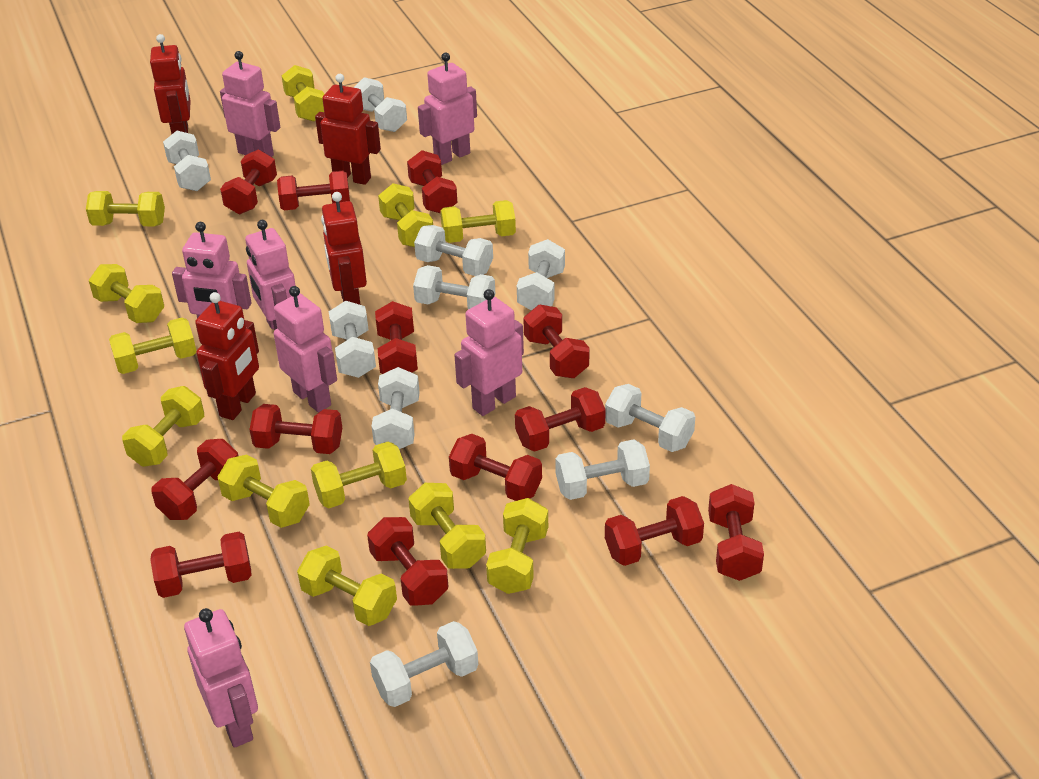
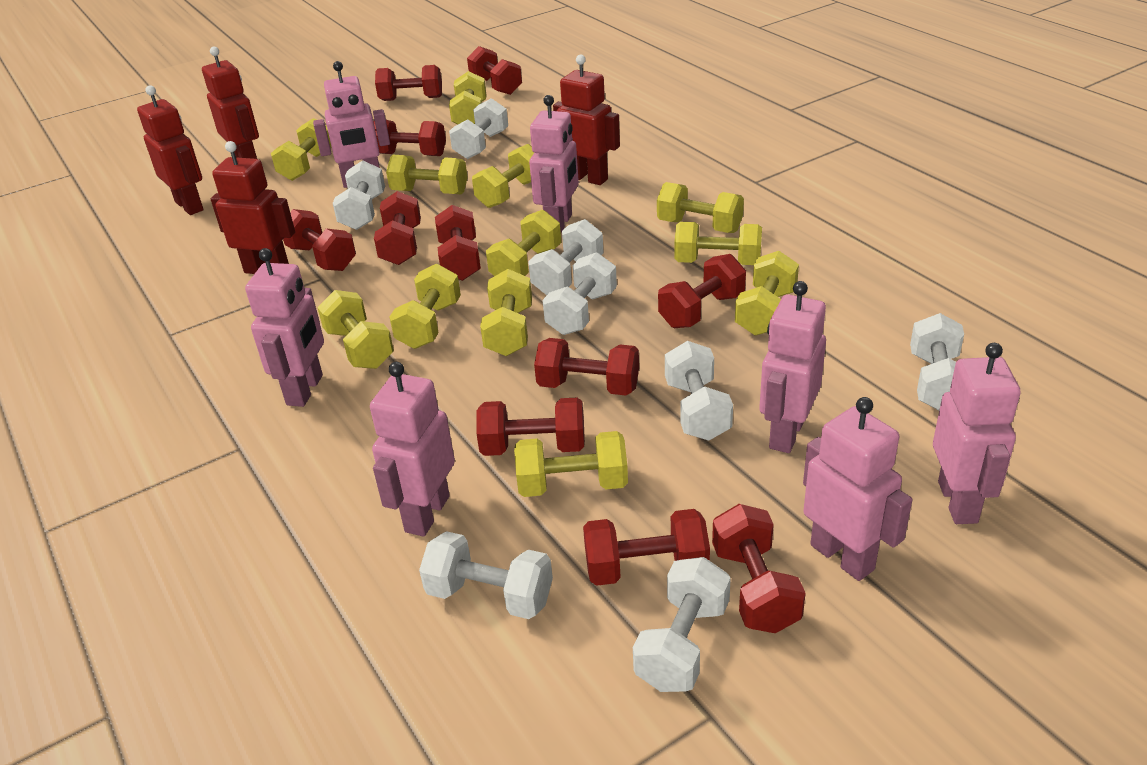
red dumbbell: [150,532,252,598] [151,439,239,520] [220,149,277,214] [250,404,342,454] [277,171,350,210] [367,517,448,606] [375,301,418,374] [407,150,458,213] [449,434,542,501] [515,387,606,452] [523,305,589,378] [605,496,704,566] [708,484,764,581] = 13 -> [283,209,356,271] [373,120,446,156] [374,191,421,265] [375,65,442,101] [435,205,481,281] [467,46,522,95] [476,398,585,456] [534,338,639,396] [583,509,710,586] [658,254,746,328] [712,504,806,633] = 11
white dumbbell: [163,131,211,191] [329,301,376,378] [354,77,407,132] [370,621,478,707] [372,367,420,449] [413,265,495,310] [414,225,493,276] [517,239,565,311] [555,439,650,500] [605,384,695,452] = 10 -> [333,160,385,230] [419,531,553,619] [449,98,508,159] [528,219,604,295] [543,252,617,335] [633,557,731,692] [665,341,733,441] [910,313,964,410] = 8

